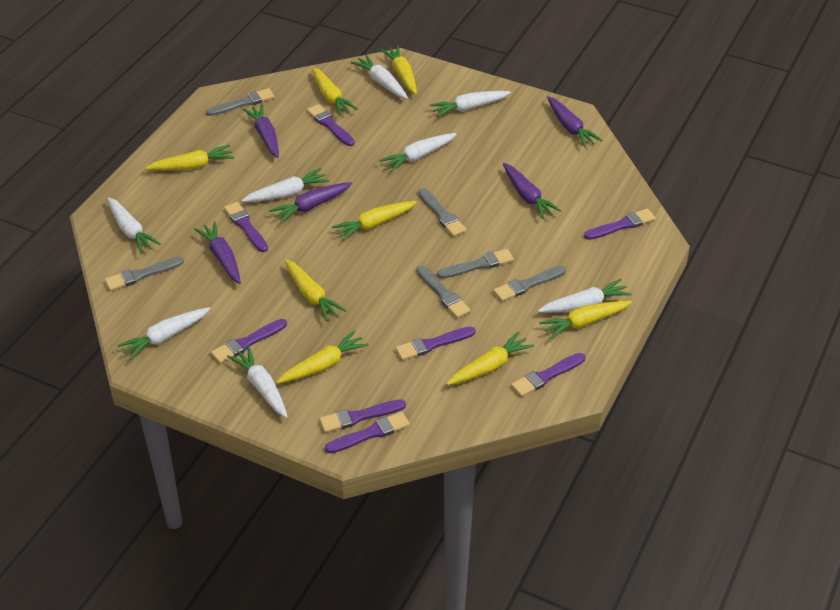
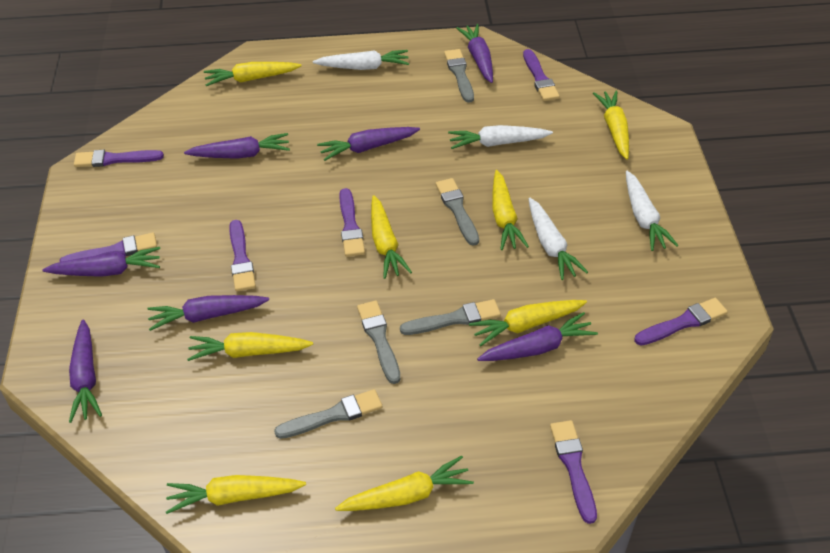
grey brush: [105,257,184,291] [206,88,275,116] [417,265,471,318] [418,188,467,237] [437,249,514,279] [493,266,566,301] = 6 -> [274,389,382,439] [357,301,400,384] [400,299,501,335] [436,178,479,246] [444,49,474,103] = 5
purple brush: [211,319,287,364] [224,202,268,252] [307,104,354,146] [319,399,406,433] [325,412,410,453] [395,326,476,360] [511,353,585,397] [584,209,656,240] = 8 -> [59,232,157,262] [74,150,164,167] [229,220,256,292] [339,188,365,257] [523,49,560,101] [550,420,597,524] [634,298,728,345] = 7
purple carrot: [194,221,241,284] [243,104,279,158] [269,182,352,224] [503,163,561,219] [547,96,602,147] = 5 -> [42,247,160,277] [69,319,102,423] [147,295,269,331] [184,133,290,159] [317,127,420,161] [456,24,493,83] [477,312,598,361] = 7
white carrot: [107,197,161,254] [118,307,210,360] [227,346,288,418] [242,168,329,202] [351,55,408,99] [379,133,457,172] [430,91,511,117] [538,279,632,313] = 8 -> [313,50,409,70] [448,125,553,149] [529,198,588,280] [626,171,679,251] = 4

